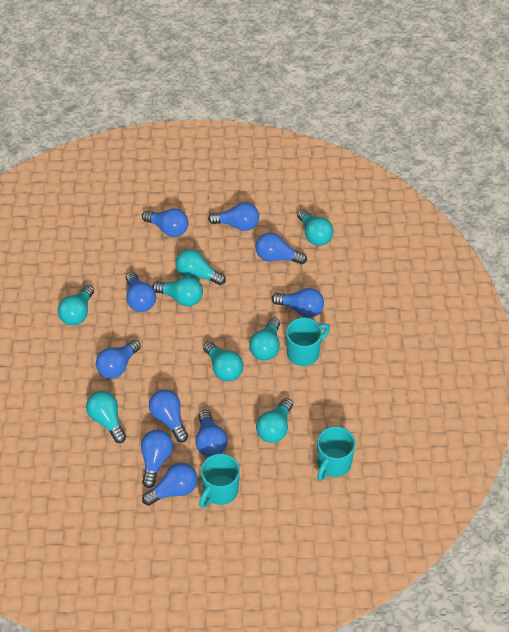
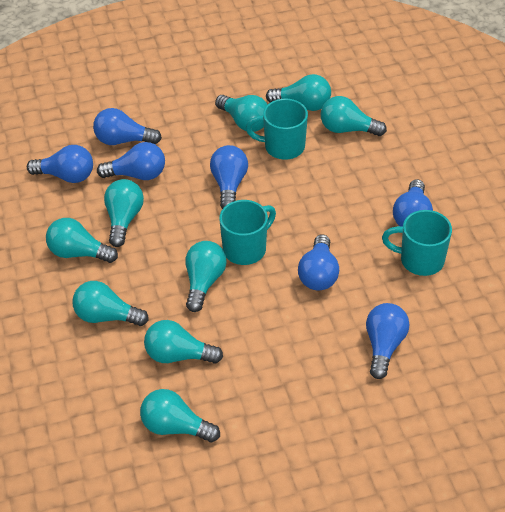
blue light bulb: [96,340,141,379] [126,272,156,312] [141,430,173,488] [142,208,188,237] [142,463,198,506] [149,389,188,442] [195,410,228,457] [208,202,259,231] [255,232,307,264] [272,288,324,318] = 10 -> [27,145,93,183] [93,108,162,145] [97,142,165,180] [210,145,248,209] [298,234,339,291] [366,303,409,379] [393,179,433,226] = 7
turquoise light bulb: [58,285,94,326] [86,391,126,443] [152,277,203,306] [176,249,226,285] [203,341,243,381] [249,318,280,360] [256,398,293,443] [297,209,333,246] = 8 -> [46,218,118,263] [72,281,149,326] [104,179,144,247] [140,389,220,442] [144,320,223,364] [186,241,227,312] [215,95,268,132] [266,74,331,111] [321,96,387,136] = 9

